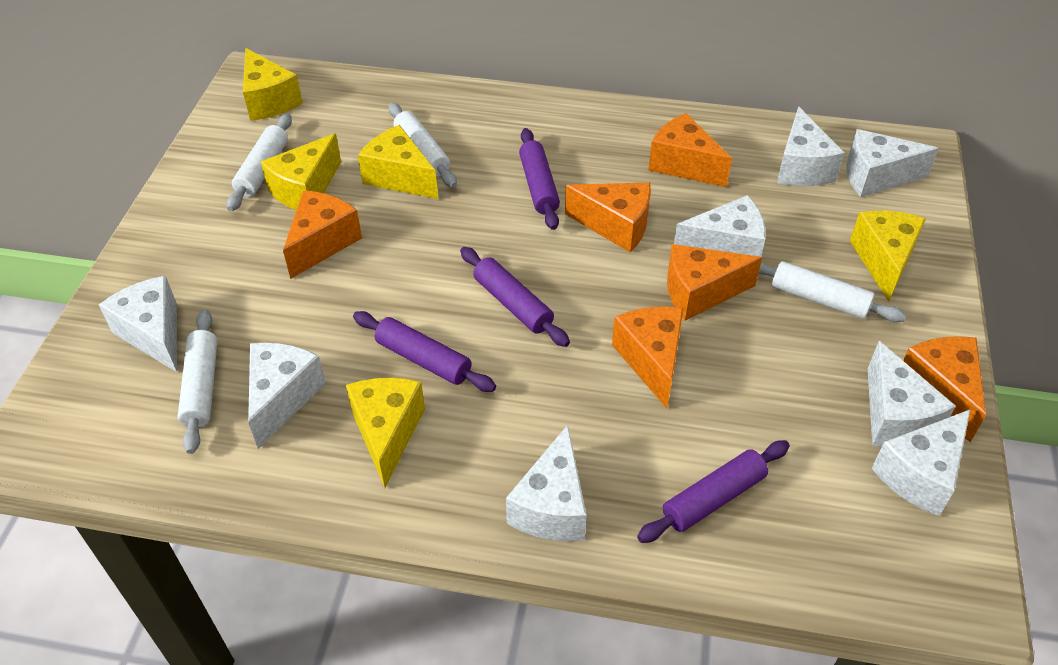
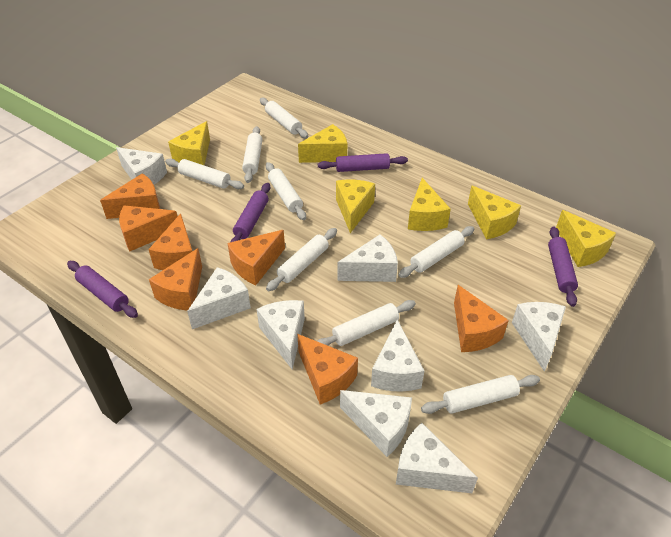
orange cheese: [283,190,362,279] [565,183,651,252] [612,307,684,408] [648,113,732,187] [667,244,762,320] [903,336,986,442] = 6 -> [100,173,160,219] [119,205,178,251] [148,213,192,270] [149,248,202,310] [227,230,285,285] [297,334,358,404] [454,285,509,352] = 7
white rolling pin: [178,309,217,454] [227,114,292,211] [388,103,457,188] [759,261,906,322] = 4 -> [165,158,244,189] [242,126,262,183] [260,98,308,138] [266,162,306,220] [266,228,337,291] [317,300,416,346] [399,226,474,278] [421,375,540,414] = 8
yellow cheese: [243,48,303,121] [261,133,341,210] [346,378,425,488] [358,125,438,199] [850,211,926,301] = 5 -> [168,121,210,165] [298,124,347,163] [336,179,375,233] [408,178,451,231] [468,186,521,239] [556,210,616,267] = 6

